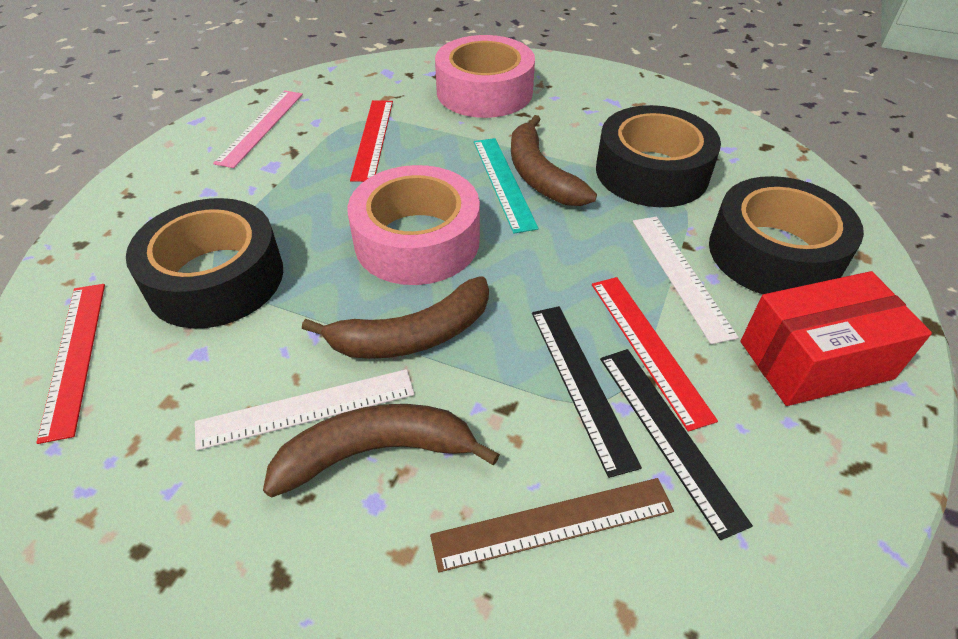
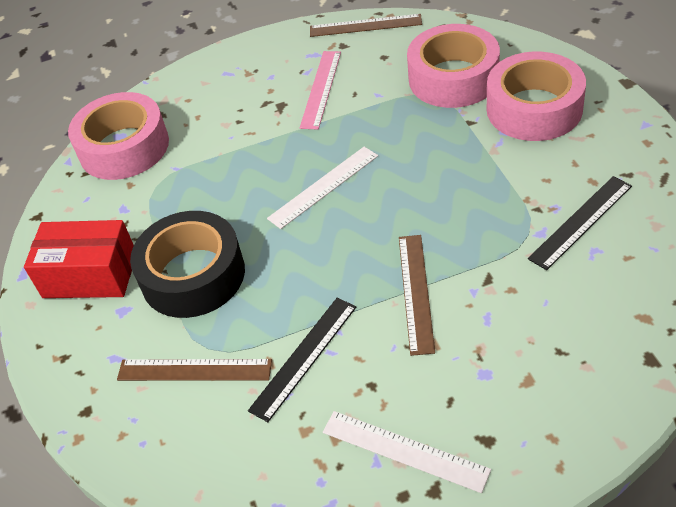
black tape: [126,198,283,329] [596,105,721,207] [709,176,864,295] = 3 -> [130,211,245,318] = 1
brown banana: [263,404,500,498] [302,276,489,359] [511,115,597,206] = 3 -> none = 0
brown ruler: [430,478,674,572] = 1 -> [117,359,272,381] [310,14,422,37] [399,235,435,356] = 3
pink tape: [347,165,480,285] [435,35,535,118] = 2 -> [68,92,169,180] [407,24,500,108] [487,51,586,141] = 3
red ruler: [36,284,105,444] [350,100,393,182] [592,277,718,432] = 3 -> none = 0
turquoise ruler: [474,138,539,234] = 1 -> none = 0

